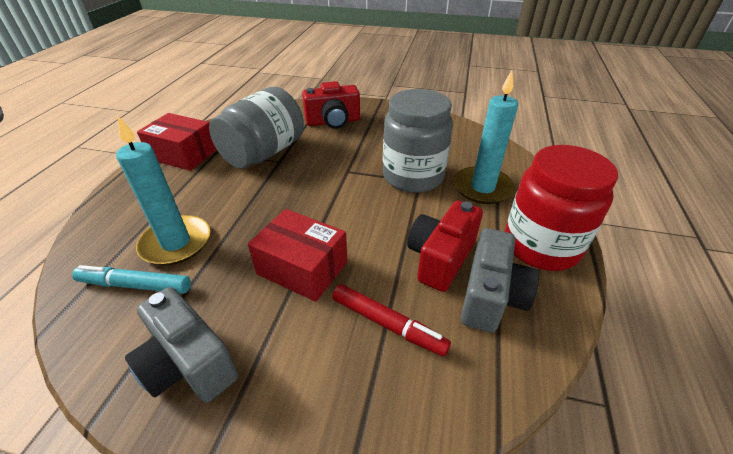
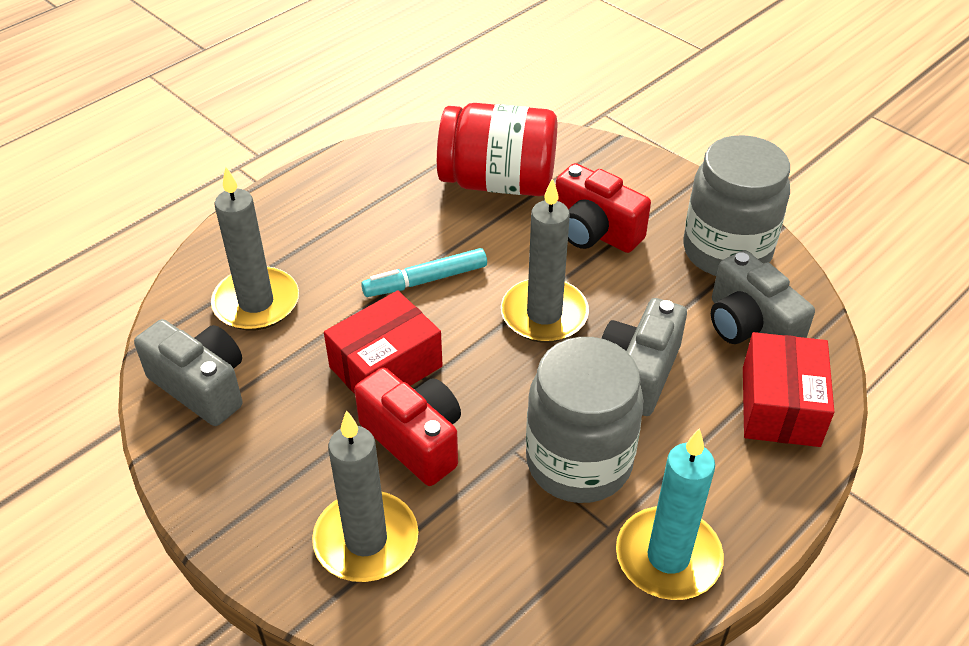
grey camera: [125,287,238,403] [461,228,539,333] = 2 -> [134,319,242,426] [601,298,687,416] [711,250,815,344] = 3
grey candle: none = 0 -> [211,167,299,331] [312,410,418,582] [501,178,589,343] = 3
red marker: [332,284,451,356] = 1 -> none = 0
turquoise candle: [116,116,210,265] [454,70,518,204] = 2 -> [616,428,724,600] = 1

